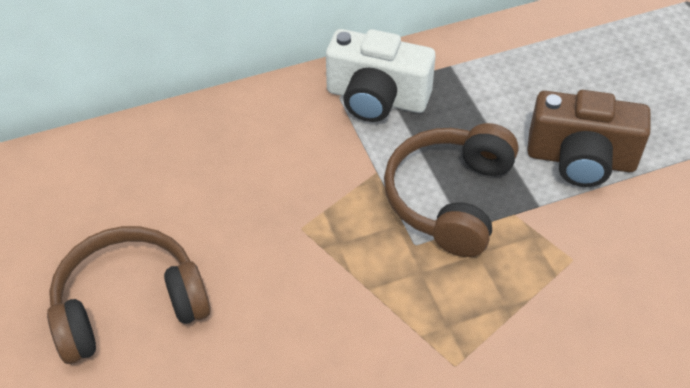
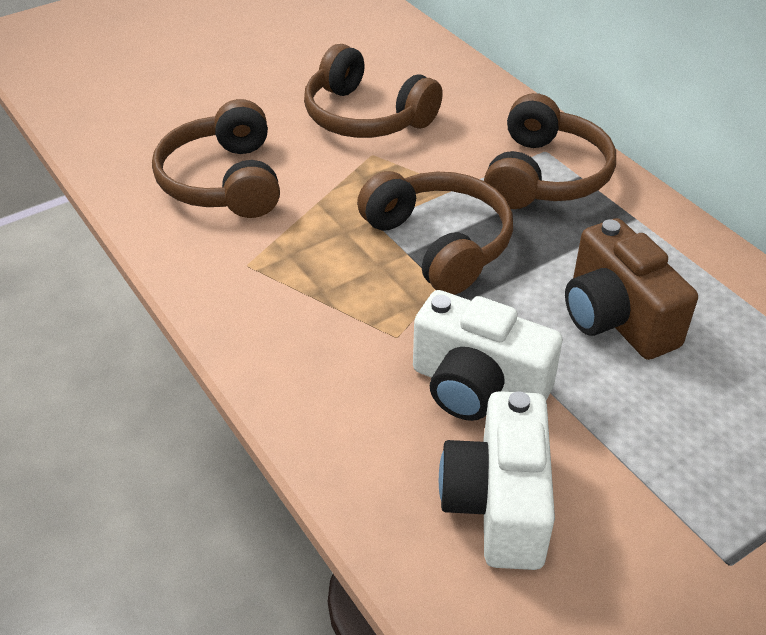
brown headphones: [47,226,211,364] [384,123,518,257] = 2 -> [152,99,280,218] [304,44,443,138] [357,171,513,295] [484,93,616,209] = 4
white camera: [326,29,436,122] = 1 -> [413,290,562,421] [439,391,555,570] = 2

